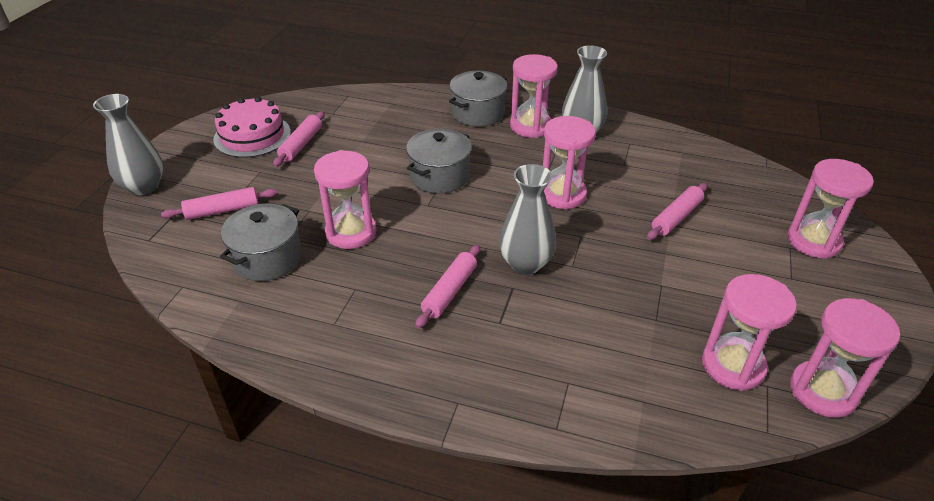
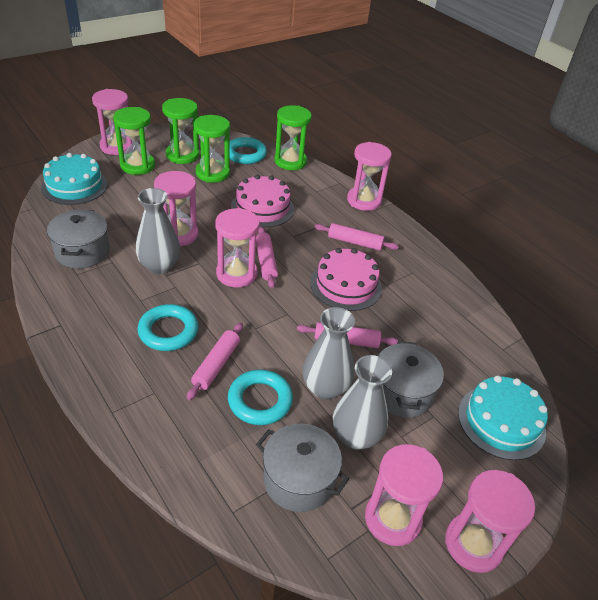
green hourglass: none = 0 -> [113,107,155,175] [162,98,199,164] [194,115,230,182] [274,105,312,170] = 4
pink cake: [213,97,291,158] = 1 -> [231,175,294,228] [310,248,382,311] = 2
turquoise cake: none = 0 -> [41,153,108,205] [458,375,548,460] = 2
turquoise ring: none = 0 -> [138,304,198,351] [228,369,293,425] [230,137,267,164] = 3

